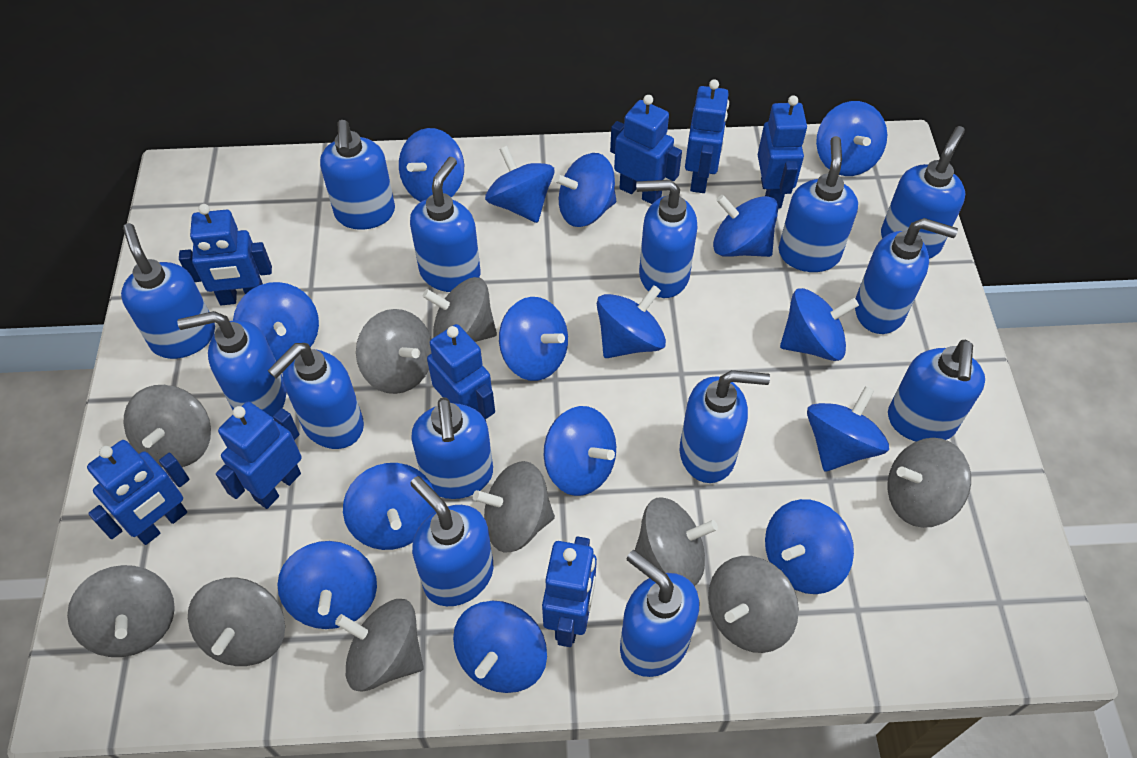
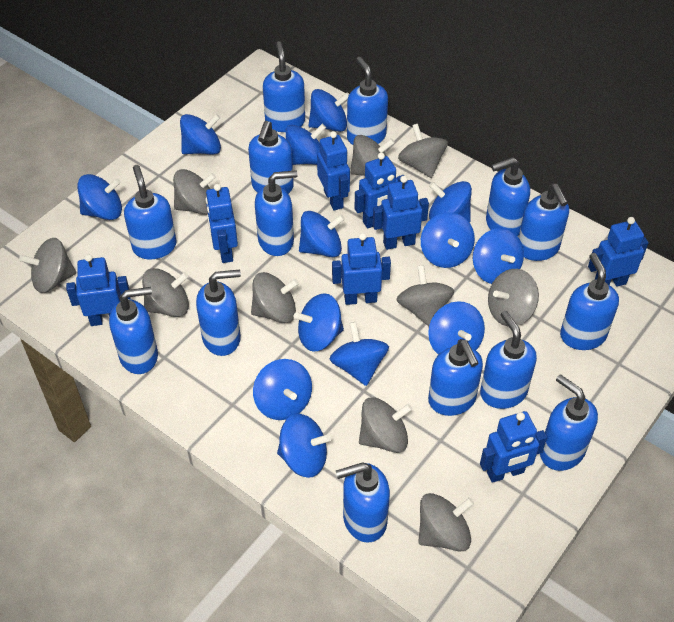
blue spinning top: [233,282,319,362] [277,541,377,629] [343,463,435,550] [399,128,464,202] [453,601,547,693] [485,146,555,223] [499,297,568,381] [544,406,616,496] [554,153,616,227] [597,285,666,358] [713,195,778,257] [765,499,854,594] [780,288,859,361] [807,386,889,472] [816,101,887,176] = 15 -> [77,174,122,220] [180,114,221,154] [253,359,312,420] [277,414,331,478] [286,124,326,165] [294,293,344,352] [299,211,345,257] [308,89,349,132] [330,322,389,386] [421,212,475,268] [428,301,485,355] [429,181,472,223] [473,228,524,284] = 13

